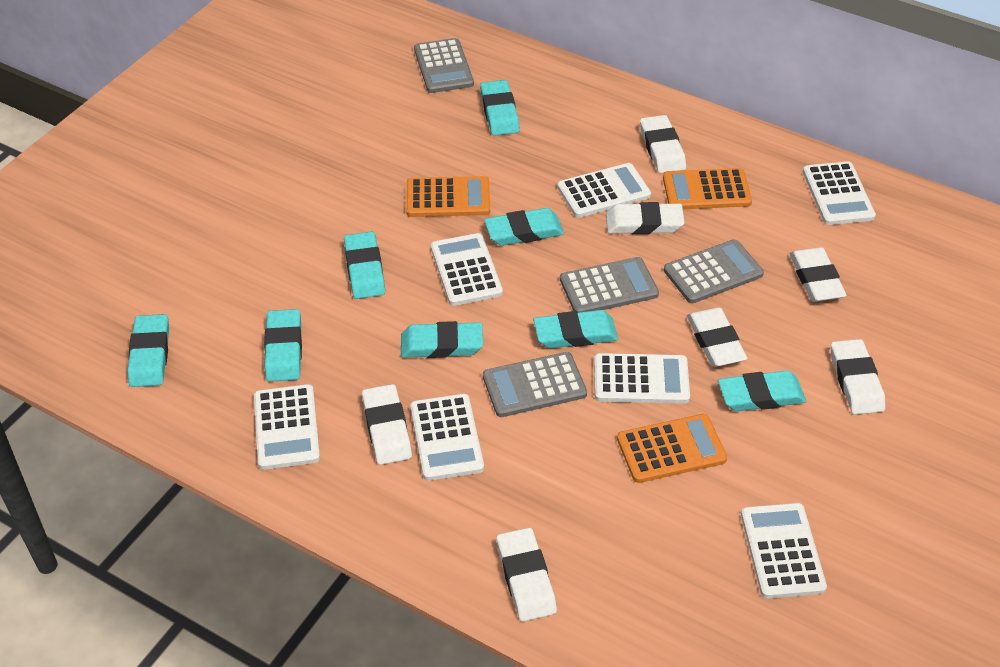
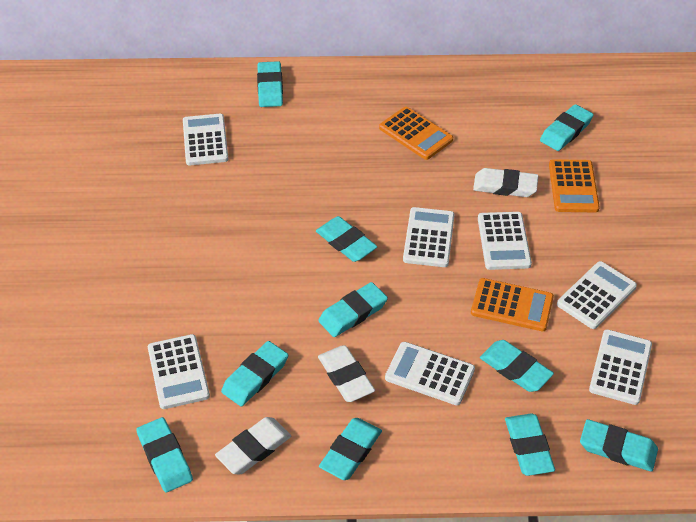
grey calculator: [414,38,474,93] [483,352,587,417] [560,257,659,312] [664,239,764,303] = 4 -> none = 0
turquoise eraser: [127,314,169,387] [264,309,302,382] [344,232,385,299] [401,321,483,358] [480,80,520,136] [484,208,564,246] [533,310,618,349] [718,370,806,411] = 8 -> [136,417,193,492] [221,341,288,406] [257,61,283,107] [316,216,377,262] [318,282,388,337] [319,418,382,480] [480,340,554,392] [505,414,555,476] [540,104,594,151] [580,419,658,472] = 10
white eraser: [362,384,412,465] [496,528,557,622] [606,202,685,234] [640,115,686,173] [687,307,748,367] [790,247,847,302] [831,339,885,415] = 7 -> [215,417,291,475] [318,345,375,402] [473,168,538,197] = 3

